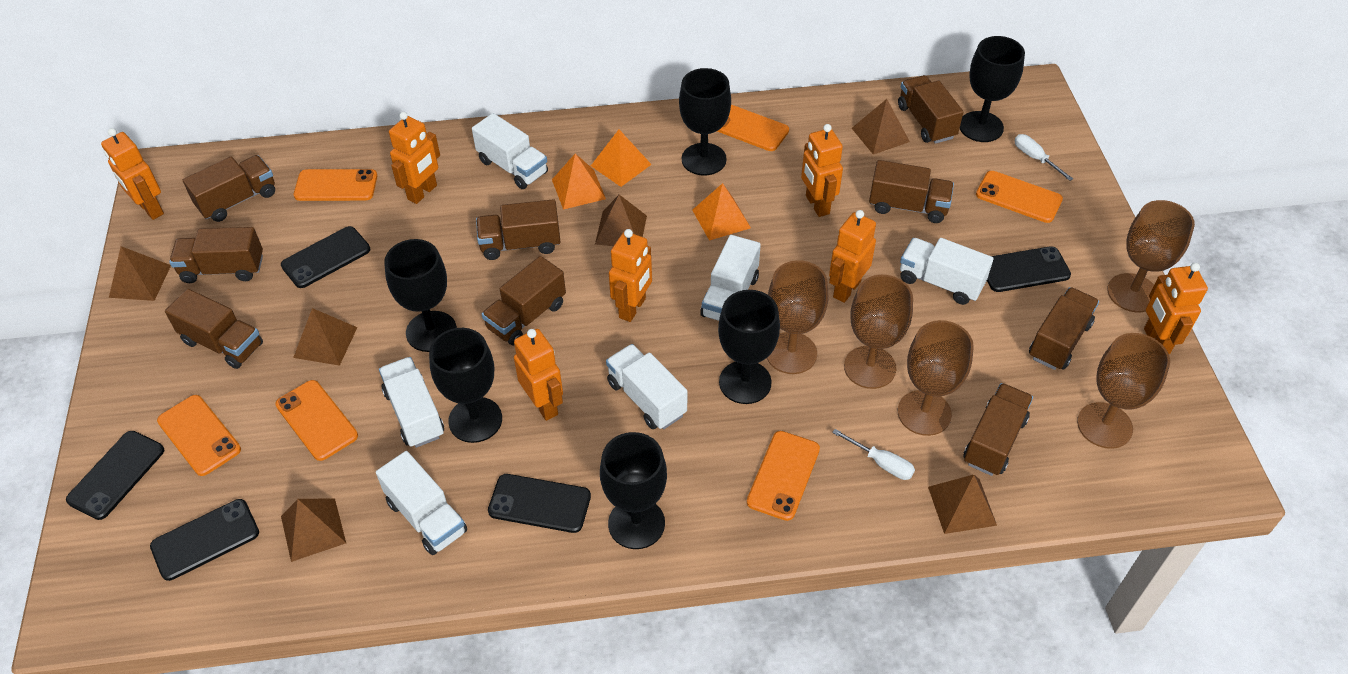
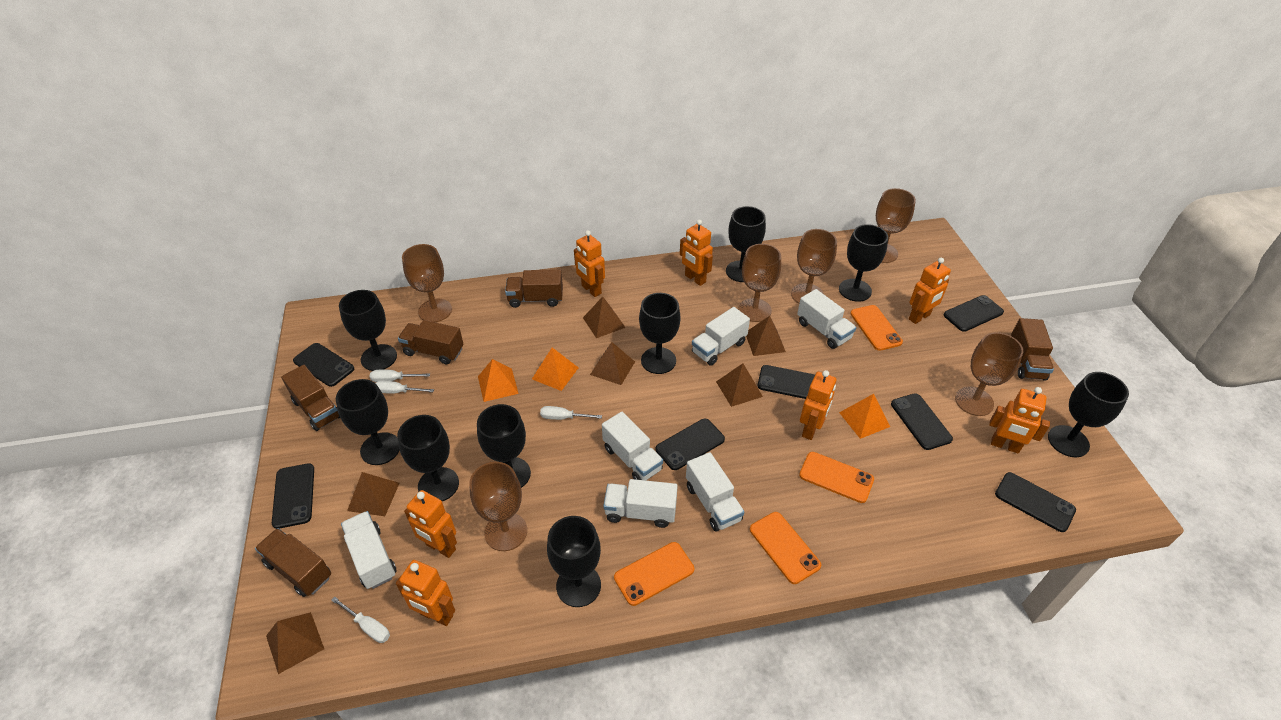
black goblet: [384,239,457,352] [429,328,502,443] [600,432,667,549] [679,68,731,176] [718,290,780,404] [960,36,1025,142] = 6 -> [336,379,400,465] [339,290,397,371] [397,415,459,501] [477,404,531,488] [547,516,601,607] [639,293,680,374] [726,206,766,282] [839,224,888,302] [1048,372,1129,457] = 9
black phone: [66,431,164,520] [150,499,259,581] [281,226,370,288] [488,474,591,533] [987,246,1071,292] = 5 -> [272,463,314,529] [293,343,354,387] [656,419,725,470] [758,365,815,399] [891,393,953,450] [944,295,1004,332] [995,472,1076,532] = 7
brown goblet: [767,260,828,374] [844,275,913,389] [898,320,974,436] [1077,333,1170,449] [1107,200,1195,312] = 5 -> [402,244,452,322] [469,462,527,551] [738,244,781,322] [791,229,837,304] [876,188,916,263] [955,332,1023,416] = 6
brown truck: [165,289,263,369] [169,227,263,283] [183,155,275,222] [476,199,561,260] [482,256,566,346] [869,160,954,223] [898,75,963,144] [963,383,1033,476] [1029,287,1099,370] = 9 -> [255,528,331,597] [281,365,340,431] [398,320,463,364] [505,269,563,308] [1011,318,1054,381] = 5
orange phone: [157,395,241,476] [275,380,358,461] [294,169,377,201] [717,105,789,151] [747,431,820,521] [976,171,1063,223] = 6 -> [614,542,694,606] [750,512,821,584] [799,452,874,503] [850,305,903,351] = 4
white screwdriver: [832,429,915,480] [1015,134,1073,181] = 2 -> [331,597,390,643] [370,369,430,382] [376,380,434,394] [540,406,602,420] = 4

